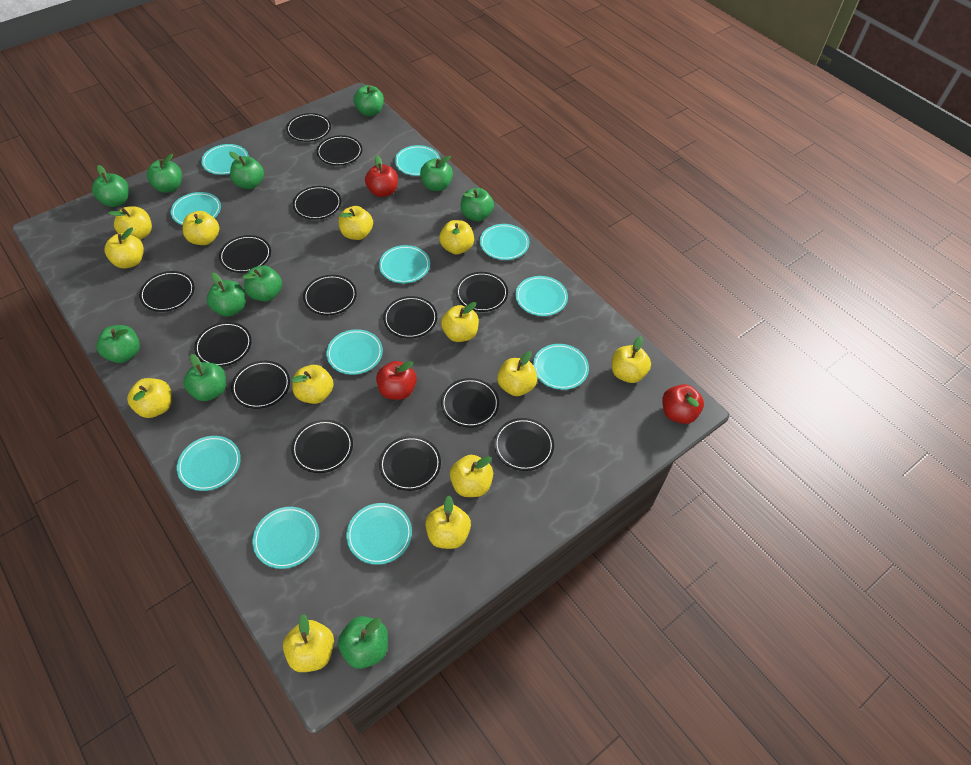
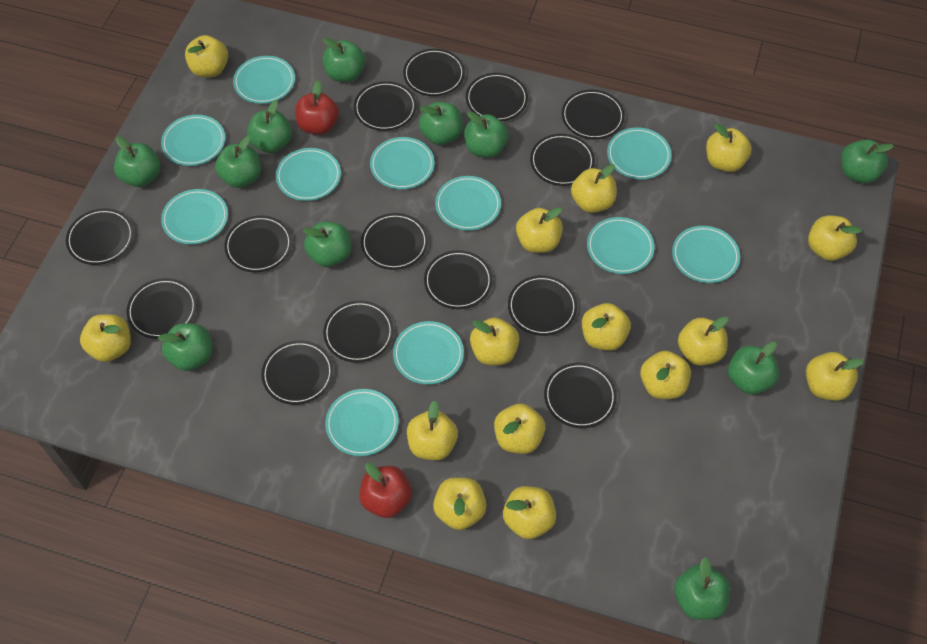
red apple: [365,155,398,197] [376,361,417,400] [662,384,704,424] = 3 -> [295,80,339,135] [359,463,412,518] = 2
yellow apple: [105,228,144,268] [108,206,152,240] [127,378,172,418] [183,211,219,245] [283,614,334,672] [292,365,334,404] [338,206,373,240] [425,496,471,549] [439,220,474,255] [441,302,479,342] [450,455,493,497] [497,351,537,396] [612,336,651,383] = 13 -> [80,314,131,362] [185,35,228,77] [407,401,458,460] [433,477,487,530] [470,318,519,365] [494,403,545,454] [503,486,556,539] [516,208,563,253] [571,164,617,213] [582,303,631,351] [640,351,691,399] [678,316,728,366] [706,123,752,172] [806,352,864,401] [808,215,862,261] = 15

